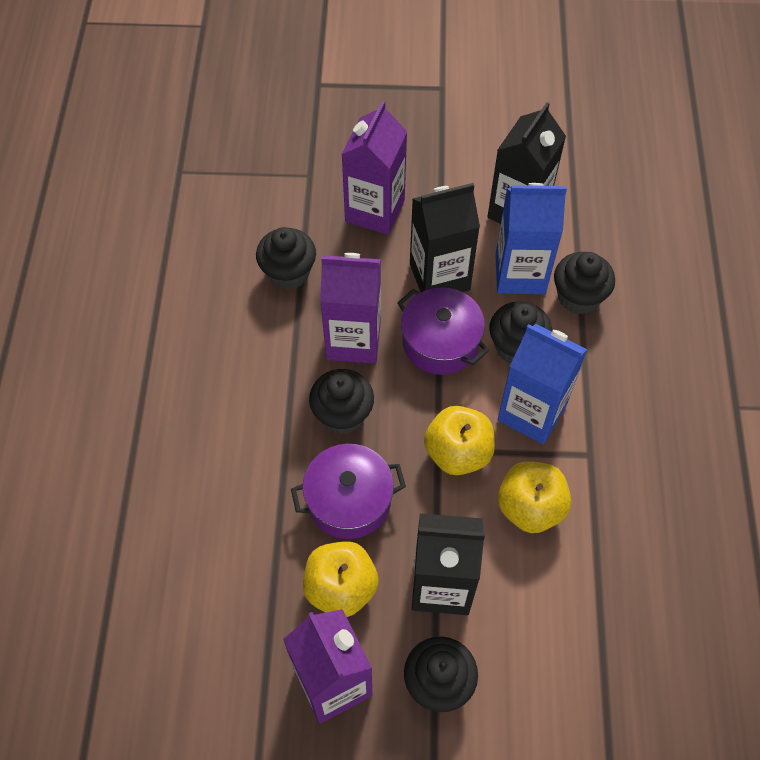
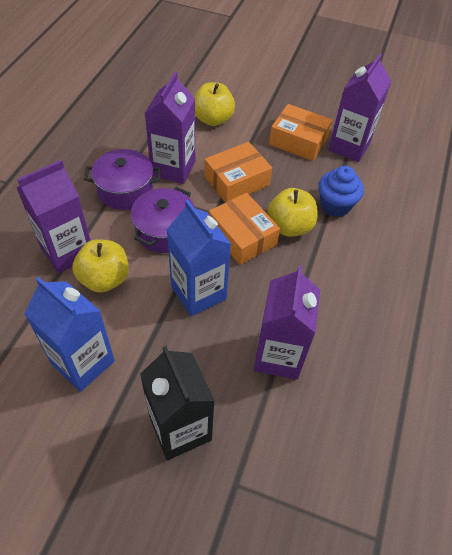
black carton: [410,183,480,292] [412,513,485,615] [487,102,566,224] = 3 -> [140,346,215,460] = 1
black cupcake: [256,227,316,290] [309,369,374,434] [404,637,478,712] [489,301,552,364] [554,252,615,315] = 5 -> none = 0
blue cupcake: none = 0 -> [319,166,364,217] = 1
orange box: none = 0 -> [204,142,272,202] [209,193,280,265] [269,104,332,161] = 3
purple carton: [283,609,373,724] [320,253,381,364] [341,100,408,235] = 3 -> [17,160,91,273] [144,72,195,184] [254,265,320,380] [328,53,392,162] = 4

